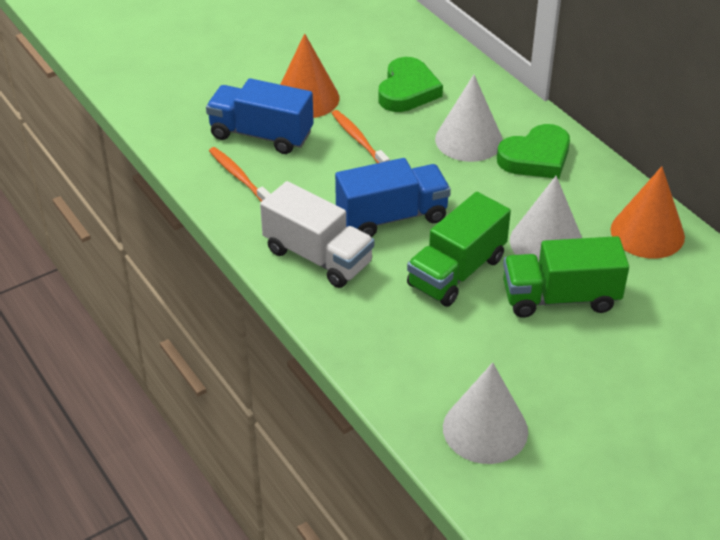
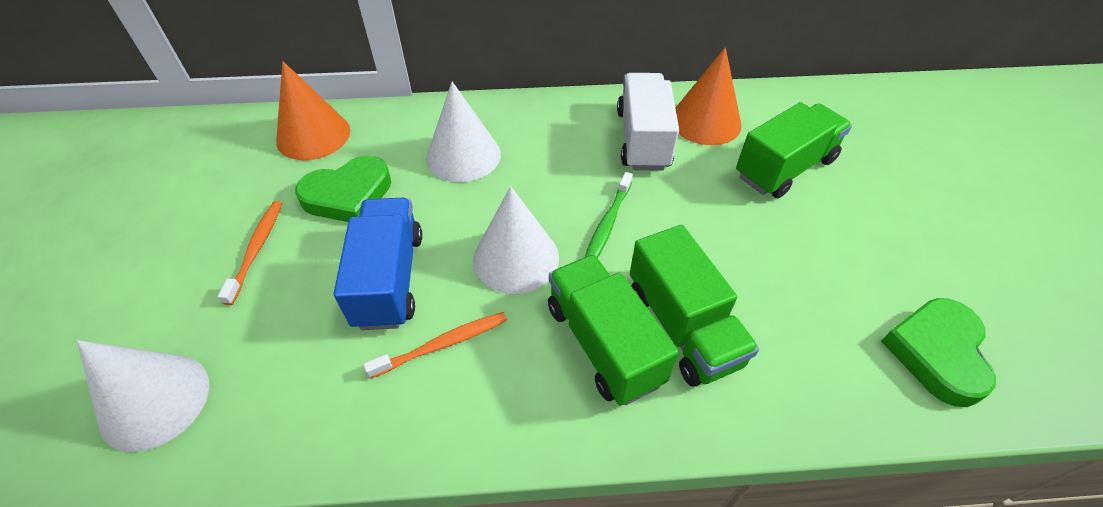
blue truck: [206,78,314,154] [335,158,451,237] = 2 -> [334,198,422,330] = 1
green toothbrush: none = 0 -> [585,172,633,258] = 1
green truck: [407,192,511,307] [503,236,629,318] = 2 -> [548,254,679,406] [630,225,759,387] [736,102,852,198] = 3

